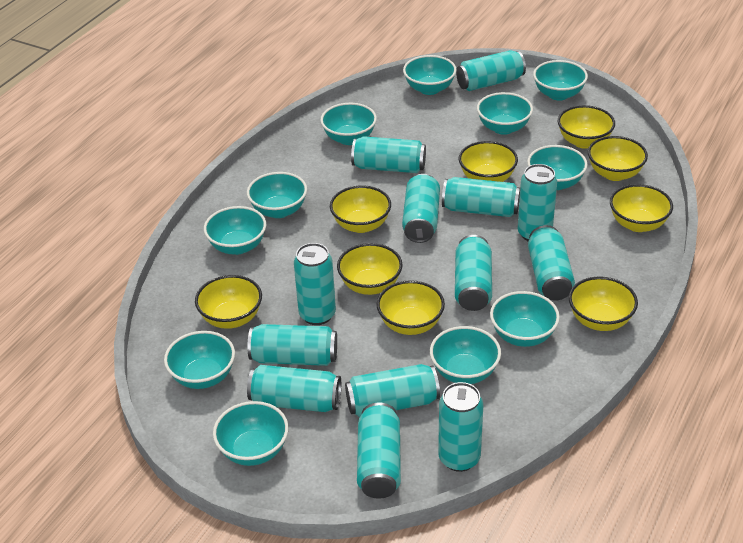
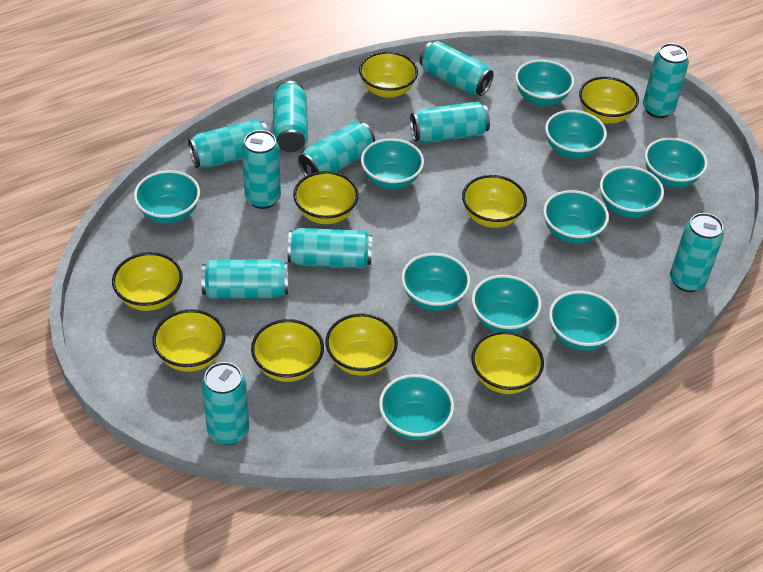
turquoise can: [247,365,341,412] [248,324,337,366] [294,243,336,325] [345,364,440,417] [351,136,426,173] [357,403,401,499] [402,174,440,243] [438,382,483,472] [442,177,520,217] [455,235,492,311] [456,50,526,91] [518,164,557,241] [528,225,575,301] = 13 -> [188,119,269,168] [201,259,288,299] [202,362,249,445] [242,130,281,209] [273,81,308,152] [288,228,372,269] [298,121,375,176] [410,101,490,143] [419,41,494,96] [643,43,689,118] [670,213,724,292] = 11

